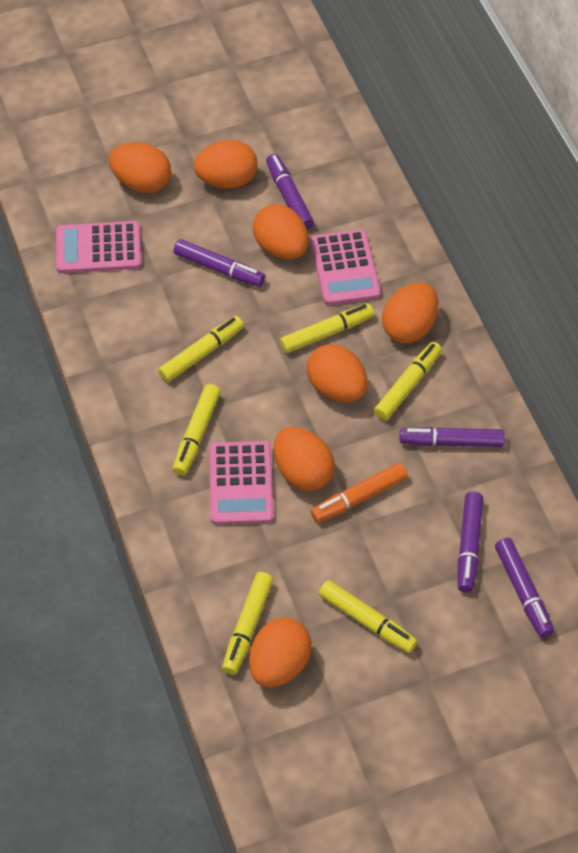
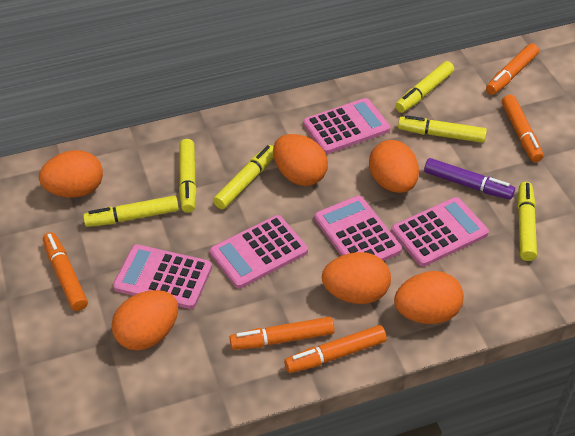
orange egg: [109,142,171,193] [194,140,258,189] [249,618,311,687] [253,204,309,259] [274,427,335,491] [307,344,367,402] [382,282,438,343] = 7 -> [39,150,103,198] [111,290,178,351] [273,134,328,186] [322,252,391,304] [369,140,419,193] [394,271,464,324] = 6
orange marker: [311,463,408,523] = 1 -> [43,232,88,311] [229,317,335,350] [284,325,387,373] [486,43,539,95] [502,95,543,162] = 5
pink calculator: [56,221,142,273] [209,441,274,525] [310,229,381,305] = 3 -> [113,244,212,309] [210,215,308,289] [303,98,390,154] [314,196,402,261] [391,197,489,267] = 5
purple marker: [174,239,265,287] [266,154,314,230] [400,427,505,447] [458,492,483,592] [495,538,554,638] = 5 -> [424,158,515,200] = 1

